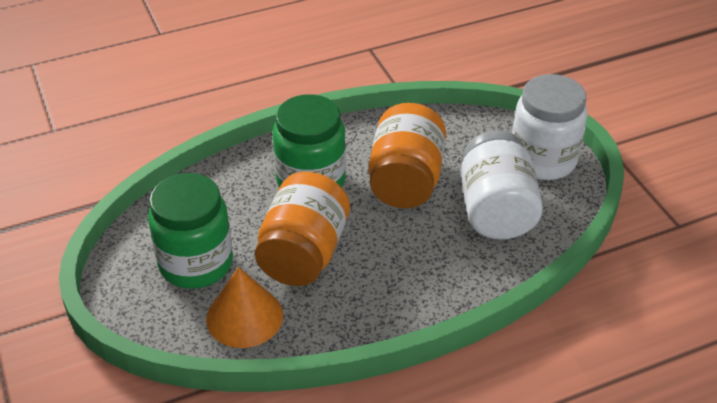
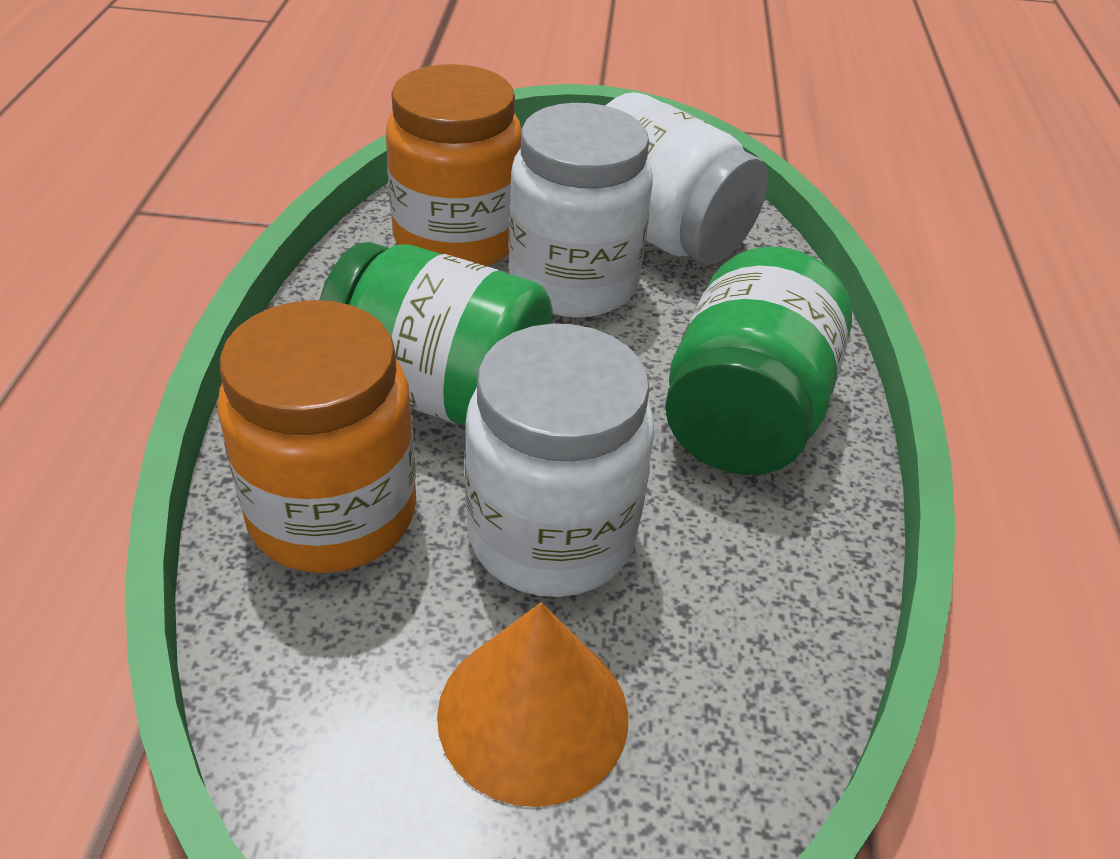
white jar: [461,130,543,239] [512,74,588,180] = 2 -> [465,324,654,597] [508,103,653,318] [605,92,768,265] = 3

